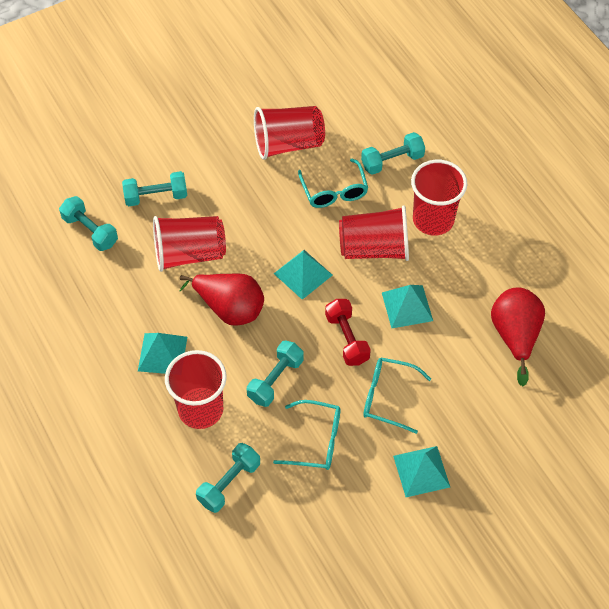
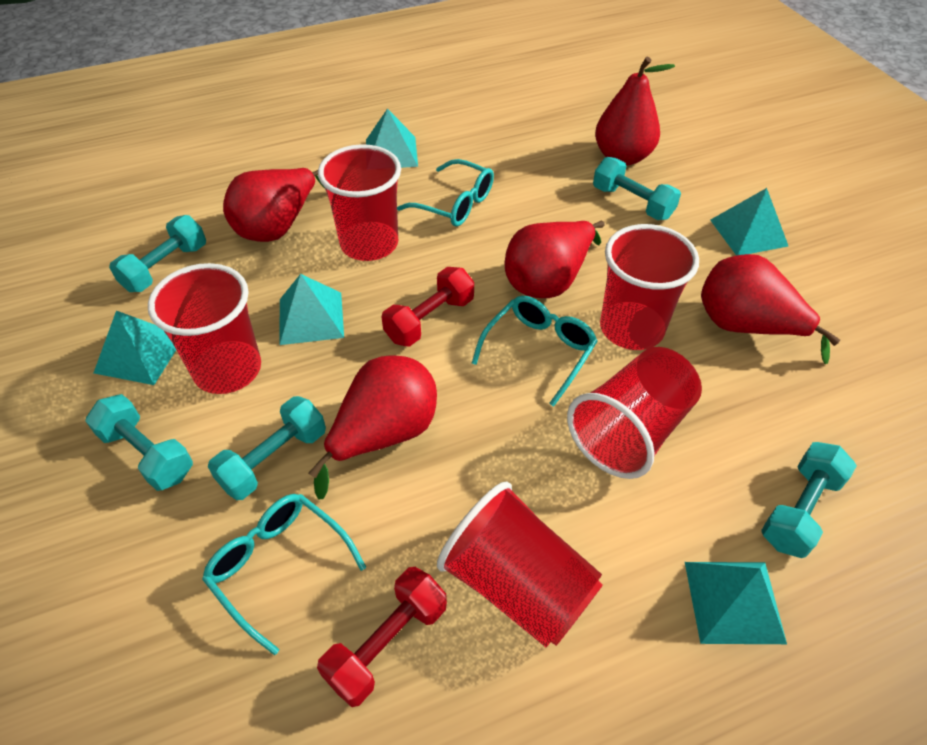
red dumbbell: [325,299,371,366] = 1 -> [317,567,447,707] [381,267,474,346] = 2
red pear: [180,274,264,326] [491,287,545,386] = 2 -> [223,168,325,242] [309,355,437,499] [504,221,605,298] [595,57,675,166] [701,254,840,364] = 5
turquoise pyramid: [138,333,187,374] [274,250,332,300] [382,285,433,328] [393,446,450,497] = 4 -> [94,311,176,385] [279,274,344,345] [366,108,418,168] [685,562,787,644] [710,188,788,256] = 5

